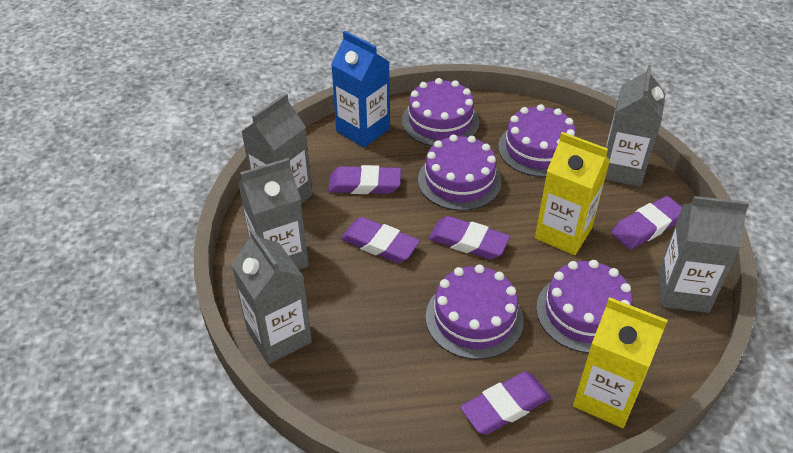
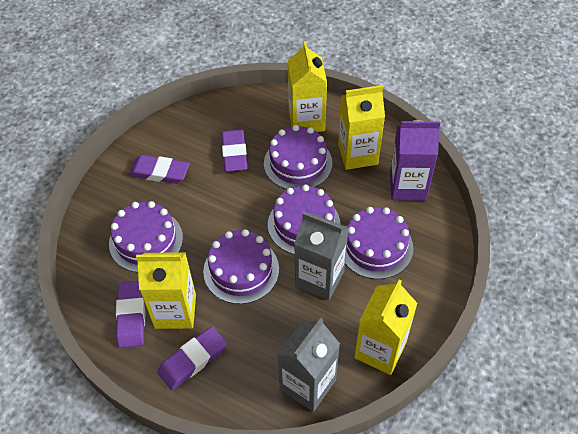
blue carton: [331,31,390,148] = 1 -> none = 0
grey carton: [231,228,312,364] [238,158,309,269] [241,93,313,204] [605,65,665,187] [658,196,749,313] = 5 -> [277,318,340,412] [294,212,349,300] = 2
purple carton: none = 0 -> [390,121,441,201] = 1
purple eraser: [328,165,401,194] [341,217,420,263] [429,216,510,260] [460,372,551,435] [611,196,682,250] = 5 -> [116,281,145,348] [129,155,189,184] [157,326,227,390] [222,130,247,172] = 4
yellow carton: [535,132,610,255] [573,297,668,428] = 2 -> [136,252,196,329] [288,41,327,132] [338,85,385,170] [354,279,418,375] = 4

